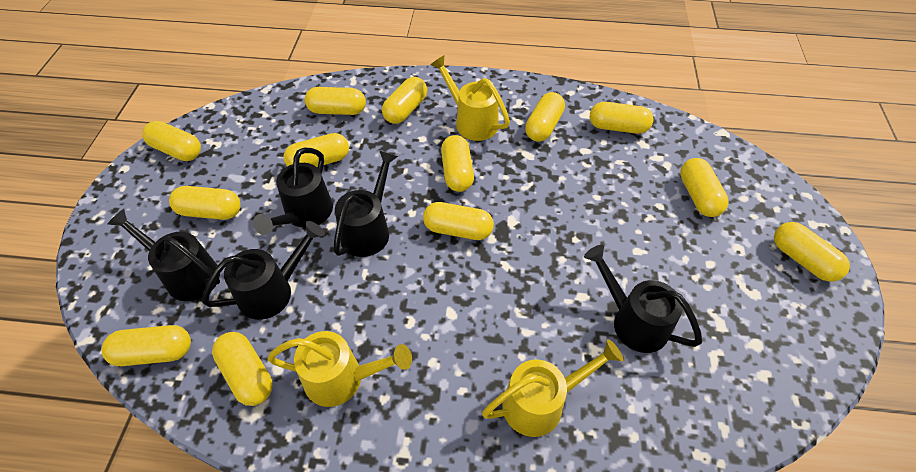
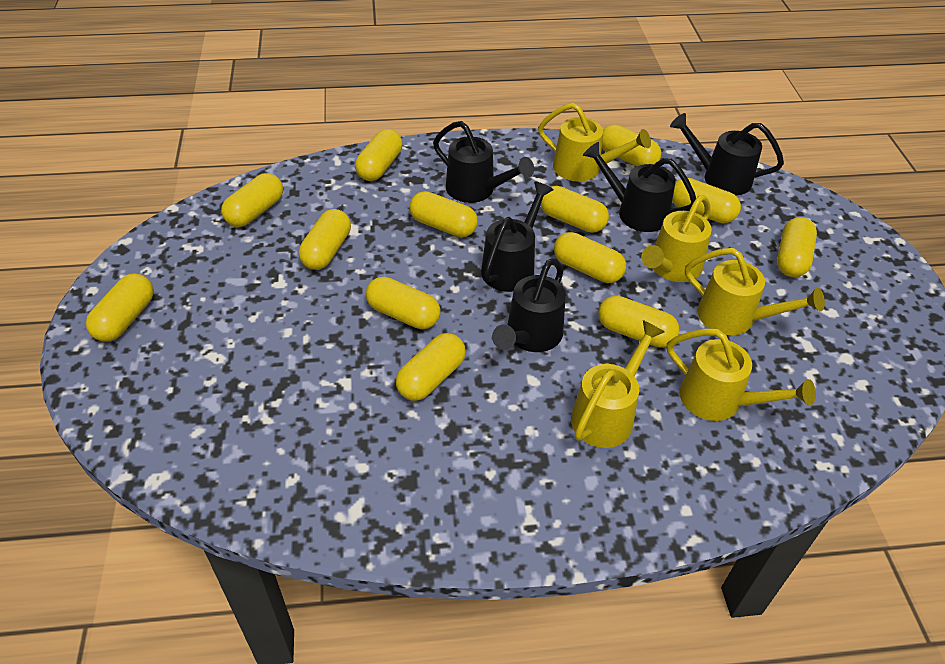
yellow watering can: [267,331,412,407] [430,55,510,141] [482,339,624,437] = 3 -> [538,103,651,182] [571,320,665,448] [641,195,712,282] [667,329,816,421] [685,248,825,335] = 5

